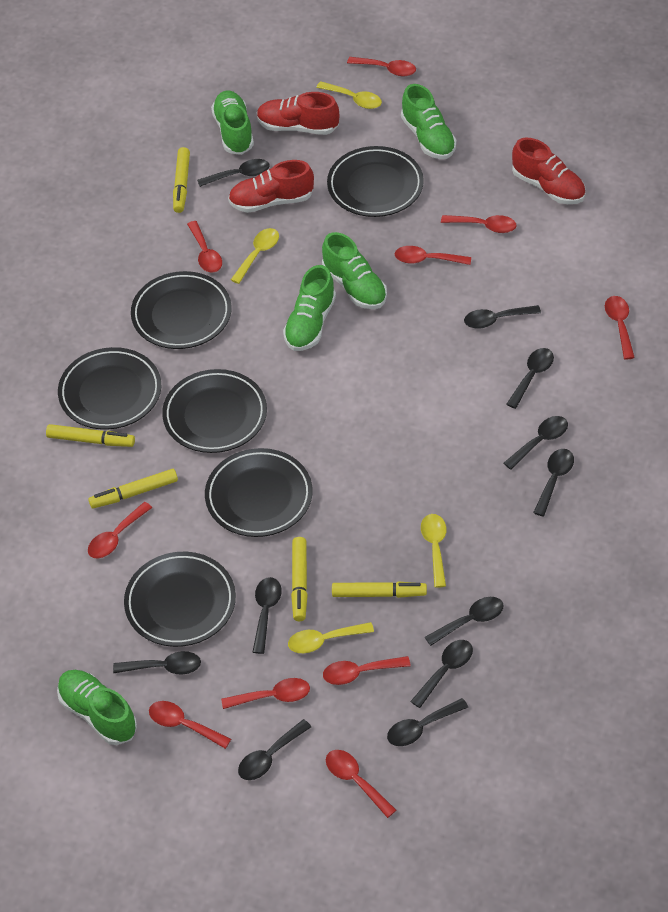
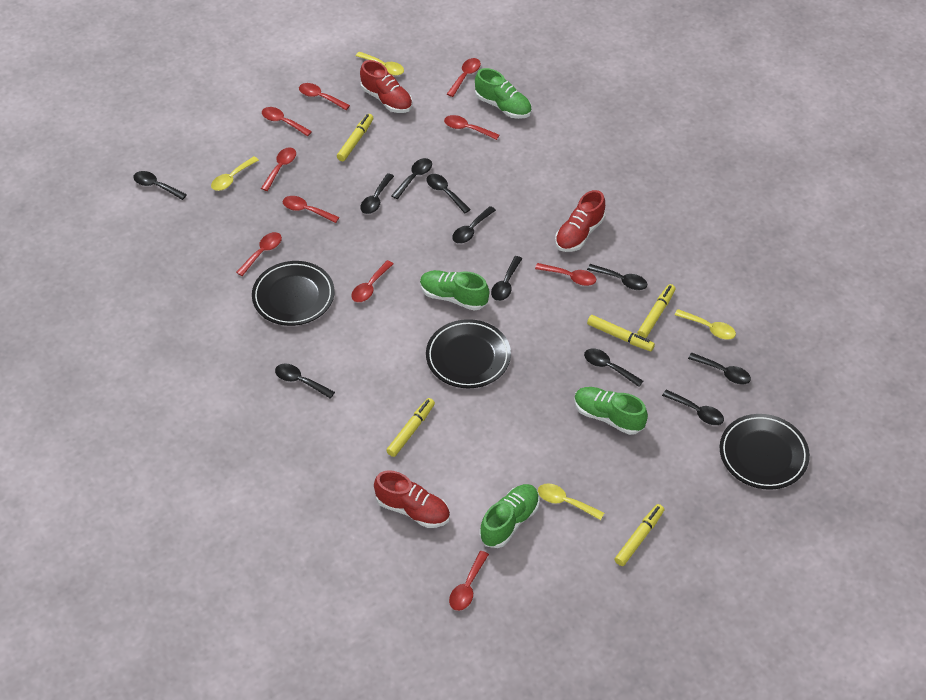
black plate: [58,347,161,430] [124,552,236,647] [131,271,232,349] [162,369,267,453] [205,448,313,537] [327,146,424,217] = 6 -> [252,261,335,326] [426,319,511,388] [720,414,810,490] = 3
green shoe: [57,670,137,745] [211,91,254,155] [283,265,336,351] [322,232,387,309] [401,84,456,159] = 5 -> [420,270,489,311] [475,68,532,119] [480,484,540,548] [574,387,648,435] = 4

